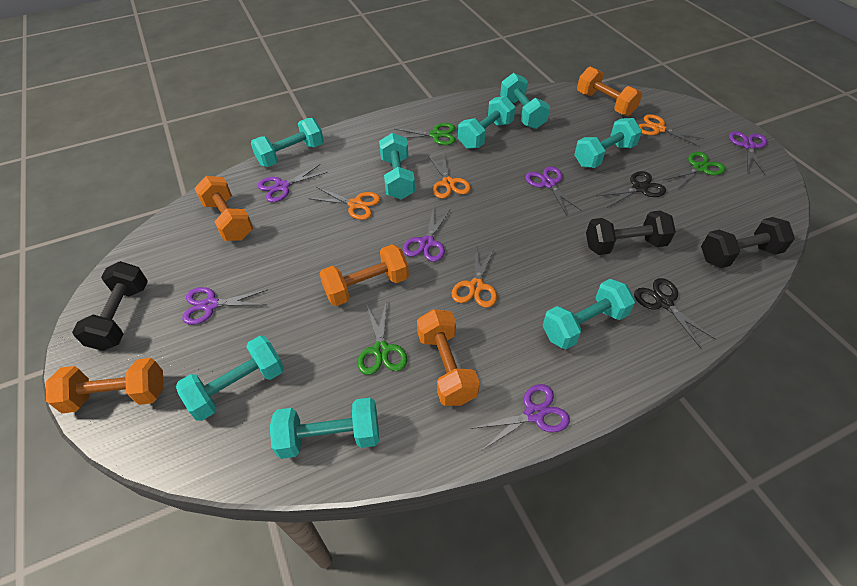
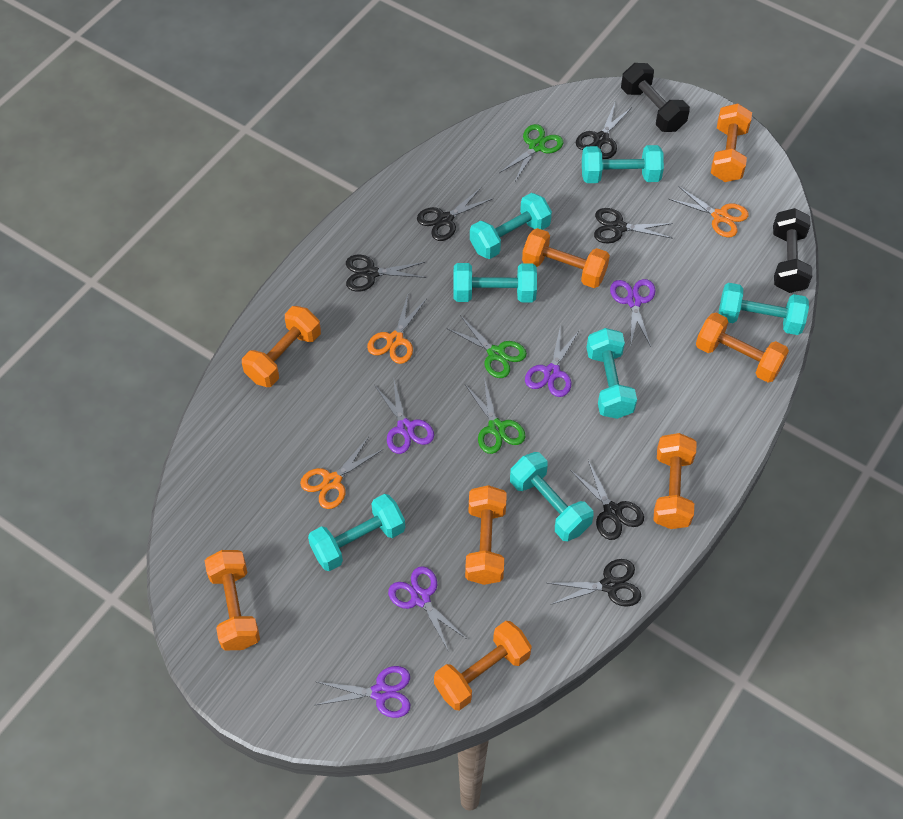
black dumbbell: [72,261,148,351] [586,211,676,255] [701,217,795,268] = 3 -> [621,63,690,132] [773,208,812,293] = 2
black scissors: [596,171,666,208] [634,278,716,348] = 2 -> [346,254,426,292] [417,188,493,241] [548,559,641,607] [570,460,644,540] [576,103,632,159] [594,208,673,244] = 6
orange dumbbell: [46,358,164,413] [194,176,253,241] [319,244,409,306] [417,309,480,406] [577,67,642,116] = 5 -> [205,550,260,651] [242,306,321,387] [434,621,532,710] [465,485,507,585] [522,228,610,288] [653,433,697,529] [696,313,789,383] [711,104,752,182] = 8
orange scissors: [308,187,381,220] [428,152,471,199] [451,247,497,308] [639,114,705,147] = 4 -> [300,438,384,509] [367,295,427,364] [669,186,749,237] = 3
purple scissors: [182,287,268,325] [257,164,328,202] [403,206,451,262] [471,384,570,450] [525,167,582,215] [729,131,767,175] = 6 -> [316,666,410,718] [374,377,434,454] [388,566,468,652] [525,324,580,397] [610,279,655,347] = 5
turquoise dumbbell: [176,336,284,421] [251,118,324,167] [270,398,379,459] [379,133,415,199] [458,96,515,149] [500,73,550,129] [543,279,635,349] [574,118,642,168] = 8 -> [308,494,405,571] [453,263,537,302] [470,193,552,259] [510,452,594,541] [582,145,664,183] [587,328,637,419] [719,283,809,335] = 7

